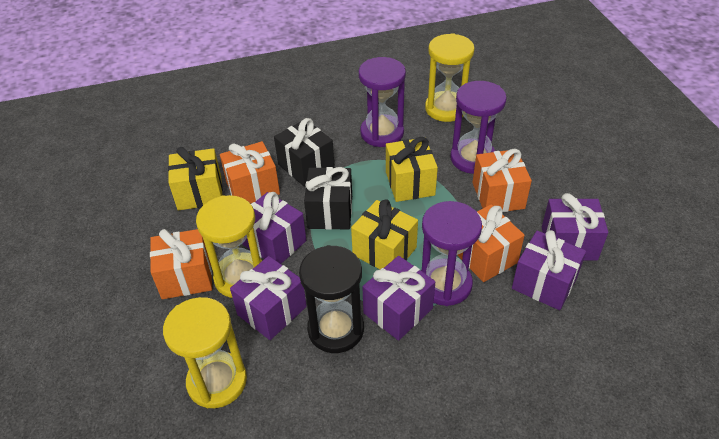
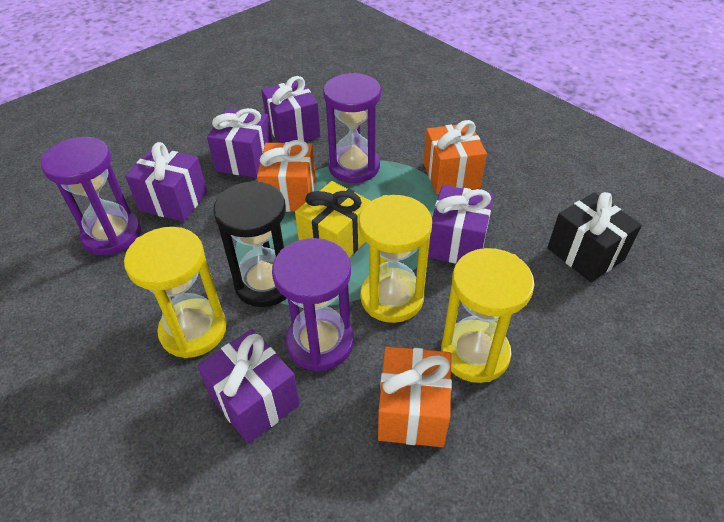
black gift: [274,118,335,186] [304,167,352,230] = 2 -> [547,192,642,282] = 1
orange gift: [150,229,212,299] [220,141,280,204] [457,204,525,282] [472,149,532,212] = 4 -> [257,140,315,212] [378,346,452,447] [423,120,487,194] = 3
yellow gift: [168,147,223,211] [351,199,418,270] [386,137,438,202] = 3 -> [295,181,371,258] = 1

